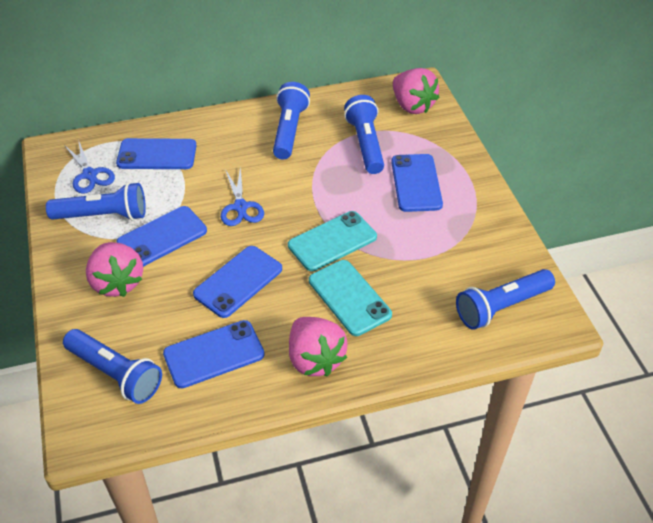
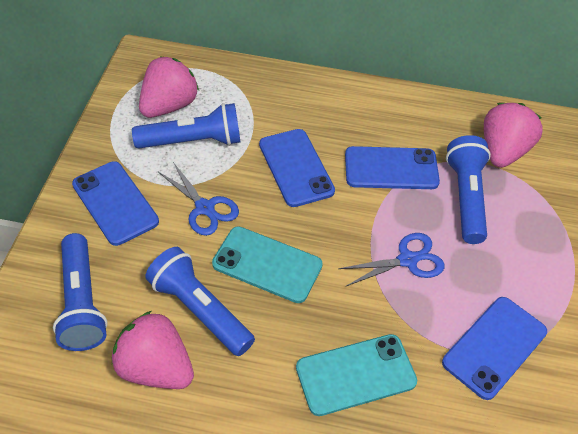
blue flashlight: [46,182,146,221] [63,329,162,404] [273,82,310,159] [344,95,384,174] [456,269,555,330] = 5 -> [53,233,108,351] [132,103,240,149] [145,247,255,356] [446,135,491,244] = 4
blue phone: [116,138,197,169] [116,206,207,267] [163,320,265,388] [193,246,282,318] [391,154,443,212] = 5 -> [72,161,159,246] [259,129,335,207] [345,146,440,189] [442,297,547,400] = 4

